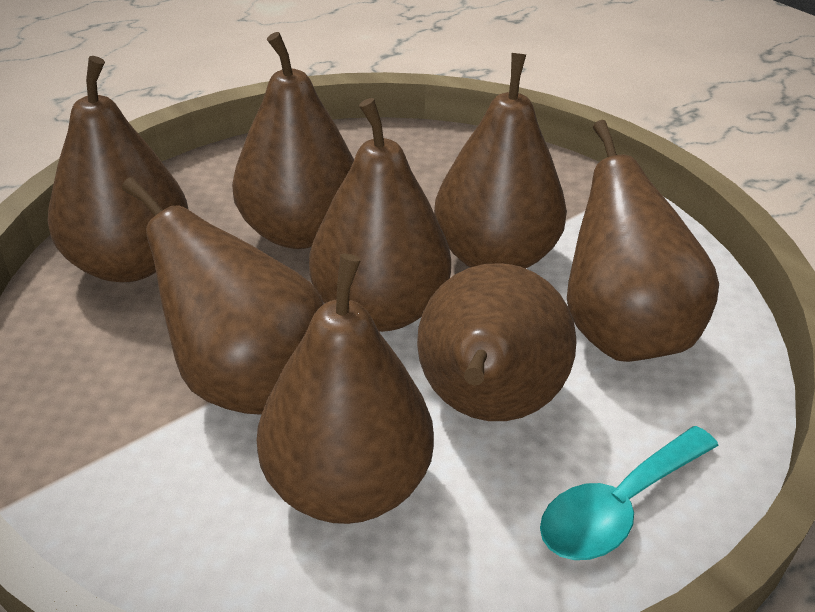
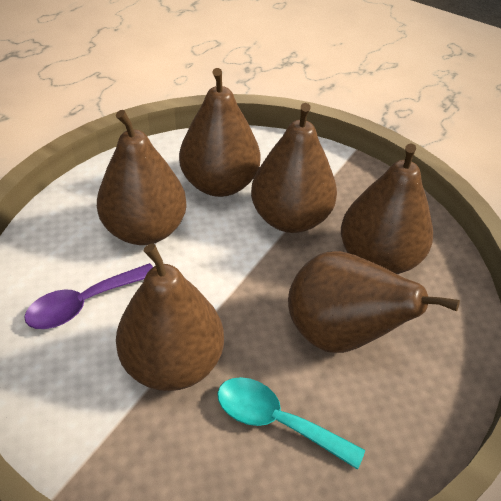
brown pear: [48,56,189,282] [122,177,324,415] [232,32,354,249] [257,253,434,524] [309,98,451,332] [417,263,577,421] [434,53,567,269] [567,120,719,362] = 8 -> [97,110,187,245] [116,243,224,391] [179,68,260,197] [251,103,337,233] [288,251,460,353] [341,144,433,274] = 6
purple spoon: none = 0 -> [24,263,153,329] = 1

